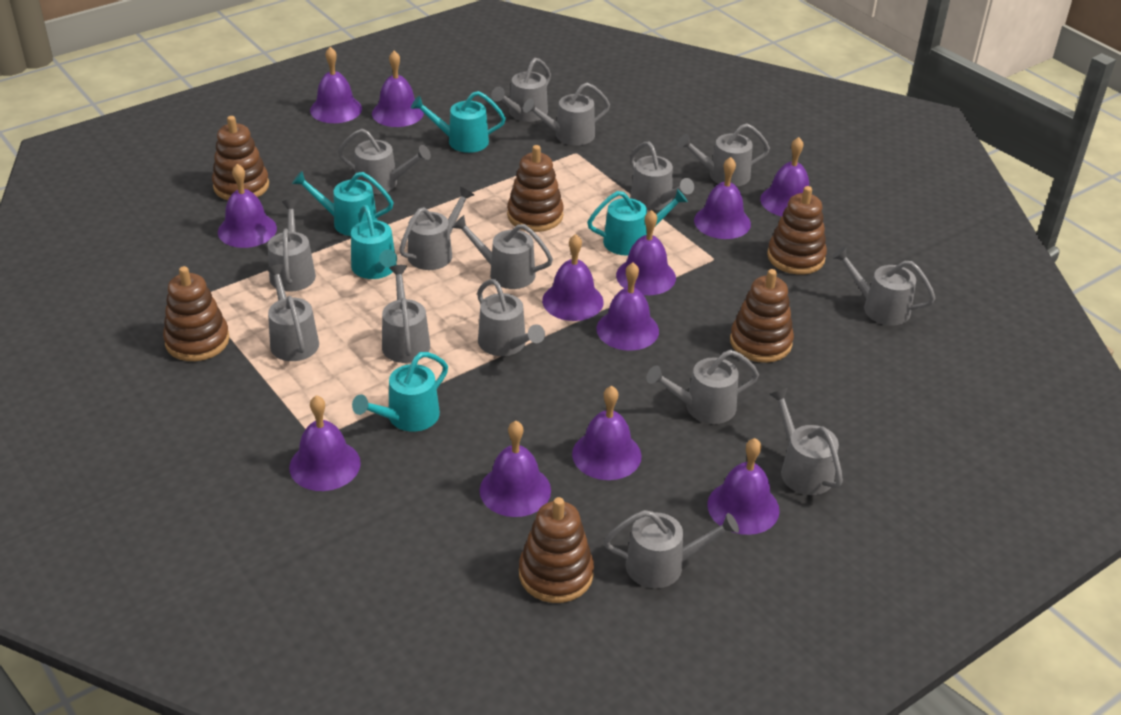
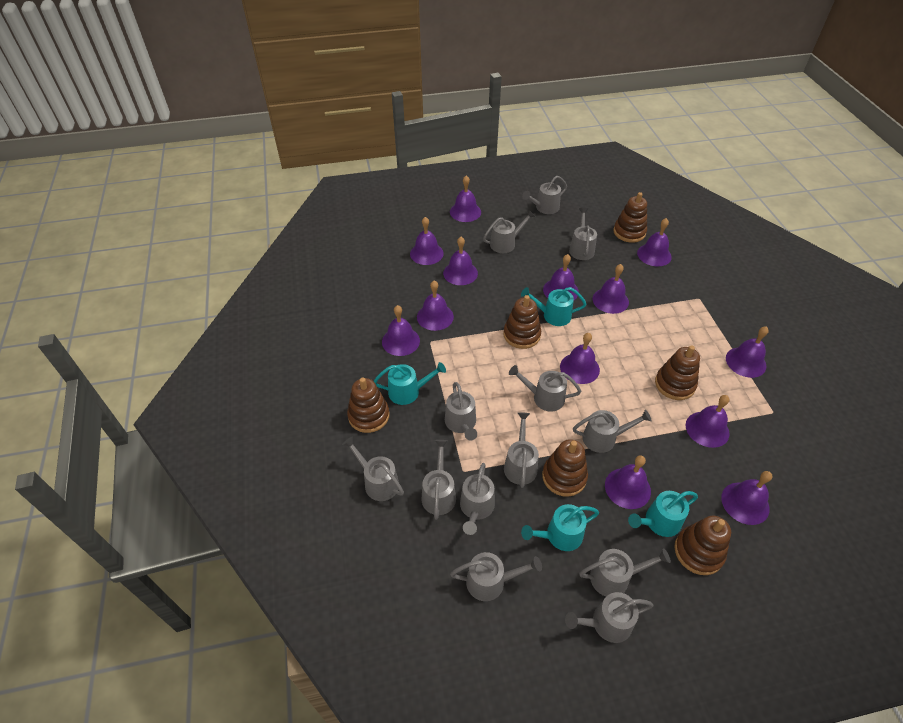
grey watering can: [266,264,319,361] [267,200,316,292] [338,129,431,194] [382,265,430,363] [399,186,474,270] [452,215,553,289] [477,279,545,356] [491,58,551,122] [523,83,610,145] [604,510,739,588] [630,141,694,211] [647,350,759,424] [677,123,770,187] [769,388,843,495] [832,246,936,325] = 15 -> [342,437,404,501] [422,440,456,520] [445,382,477,441] [450,552,542,601] [460,463,495,535] [483,210,535,253] [504,412,539,488] [509,365,581,412] [522,176,567,214] [565,592,653,643] [569,208,597,260] [573,410,652,453] [579,548,671,597] = 13
purple bell: [218,164,277,248] [289,395,361,491] [310,47,362,123] [372,51,424,127] [480,421,551,517] [542,234,604,321] [572,386,642,480] [596,263,659,351] [616,210,676,295] [694,157,751,239] [707,438,780,535] [760,137,809,216] = 12 -> [382,305,420,356] [410,217,444,265] [417,281,454,331] [443,237,478,285] [450,175,481,222] [543,254,579,300] [560,333,600,384] [593,264,629,314] [605,455,651,509] [637,218,672,266] [686,395,730,448] [721,471,772,525] [726,326,769,378] = 13
turquoise watering can: [292,171,394,236] [351,205,397,279] [352,352,448,432] [411,91,506,153] [587,189,688,256] = 5 -> [374,362,446,405] [521,287,586,326] [521,504,599,551] [628,491,698,537] = 4

